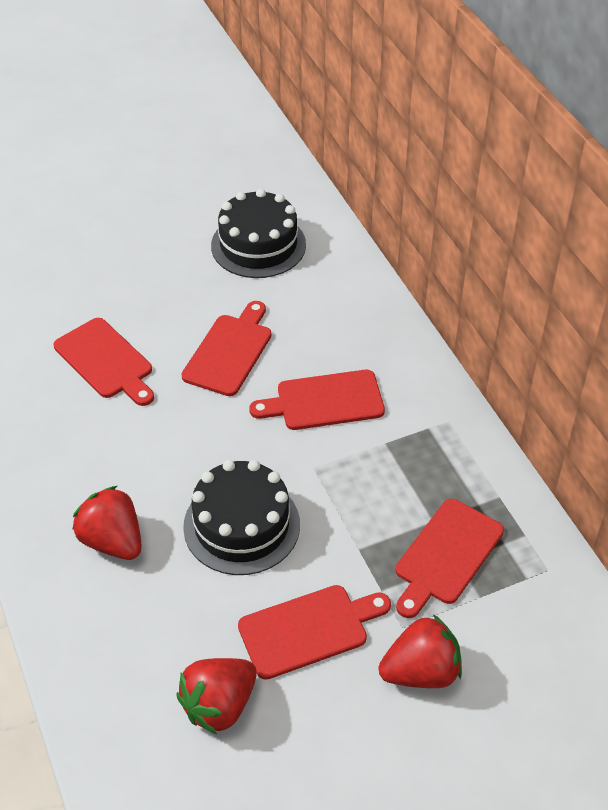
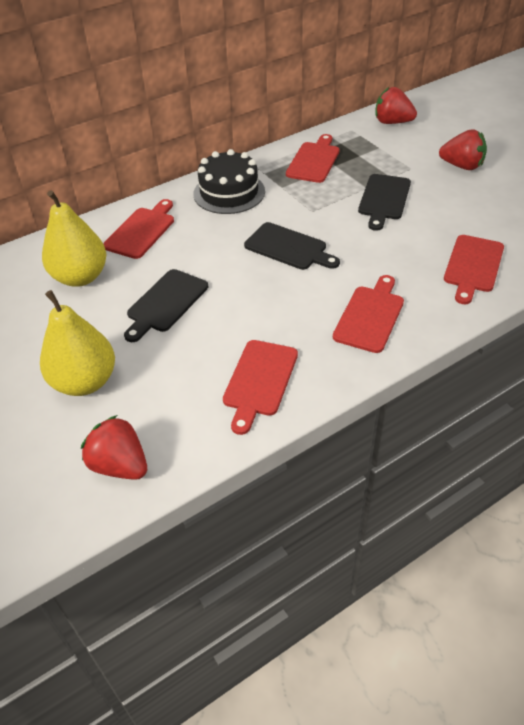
black cake: [183,460,300,575] [211,189,306,278] = 2 -> [194,149,265,214] = 1
black cutting board: none = 0 -> [124,269,208,342] [244,222,340,270] [358,174,411,231] = 3
yellow pear: none = 0 -> [40,290,115,396] [42,190,106,287] = 2

